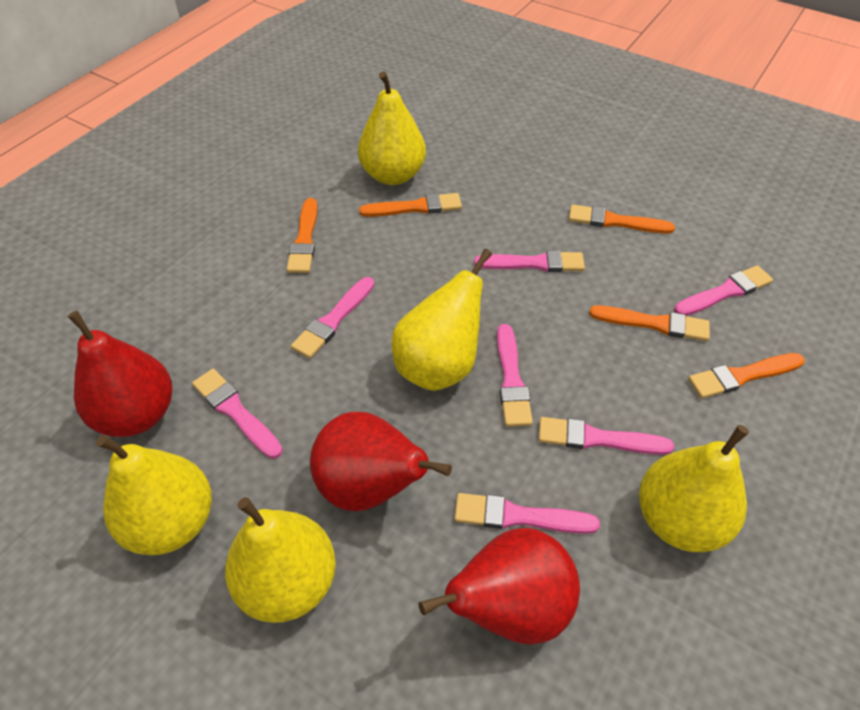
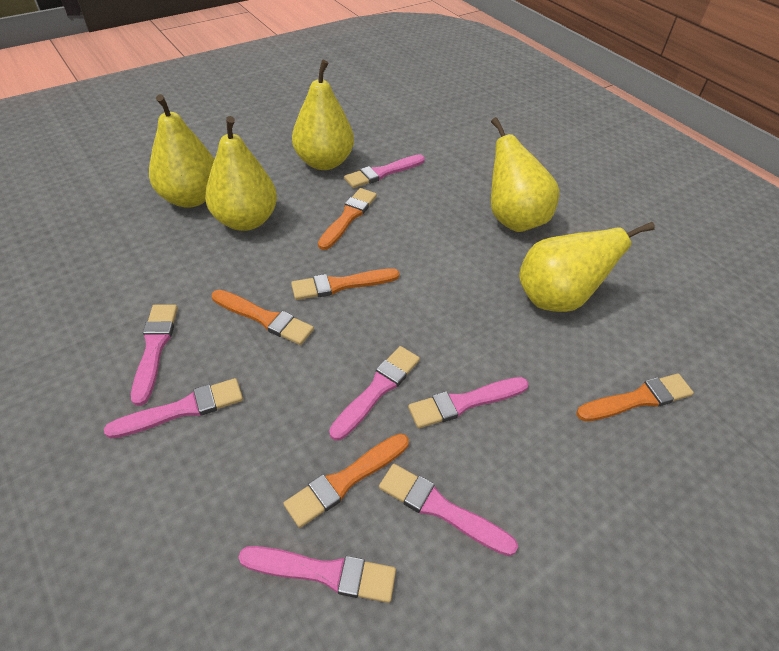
red pear: [68,311,172,437] [310,412,452,511] [418,528,580,645] = 3 -> none = 0

